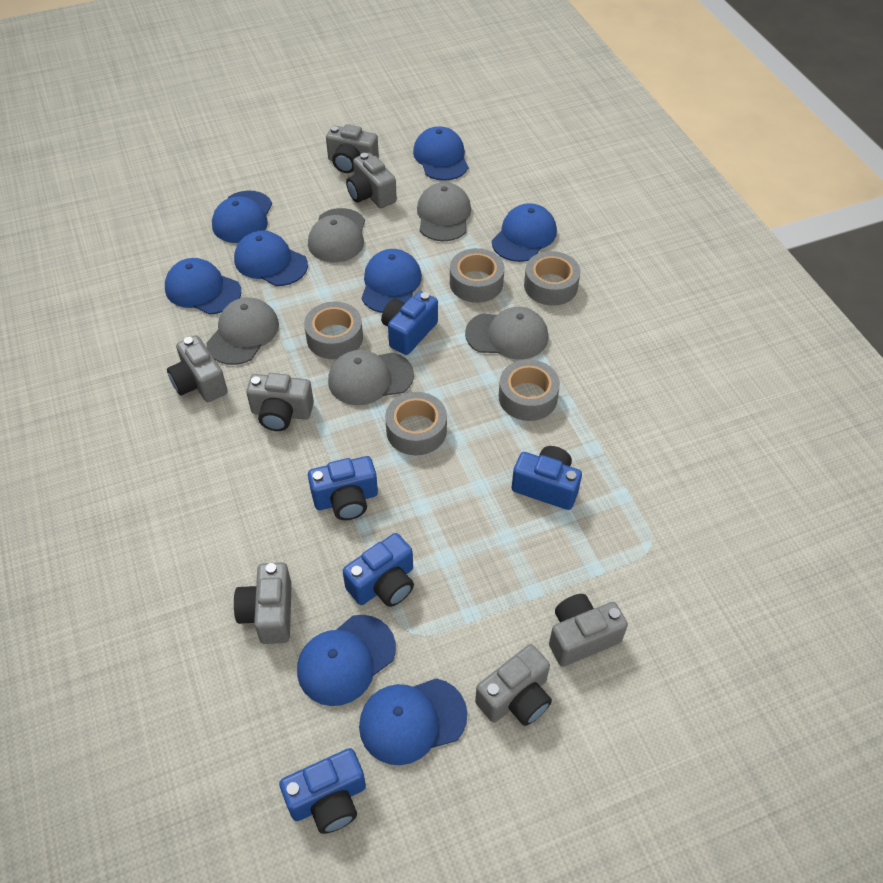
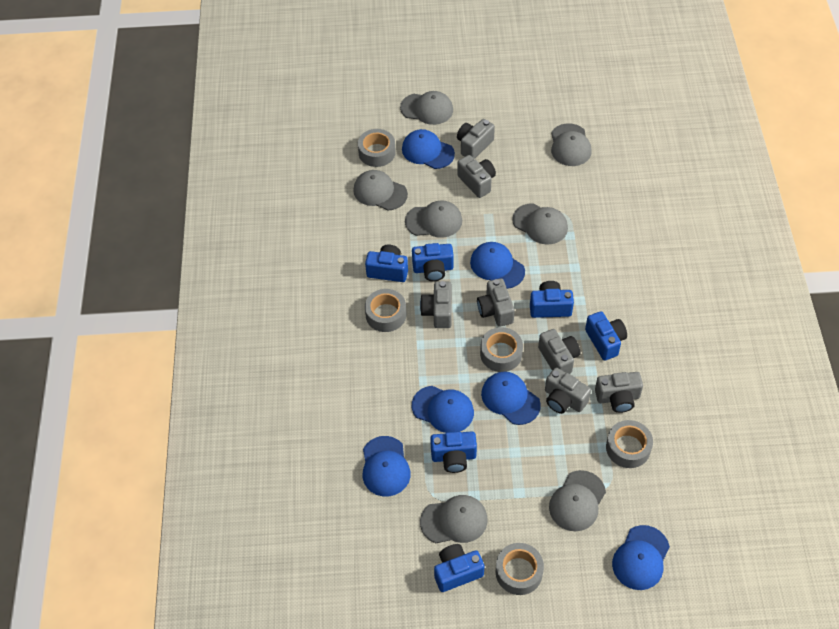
blue camera: [279,748,366,834] [308,456,378,520] [343,533,414,607] [381,291,438,355] [512,446,582,510] = 5 -> [365,245,408,282] [412,243,454,281] [430,431,477,473] [434,544,485,592] [530,281,574,318] [585,311,627,361] = 6
blue cap: [165,258,241,314] [212,191,272,243] [234,230,308,286] [297,615,396,706] [359,678,467,765] [361,249,422,313] [413,126,468,181] [492,203,557,262] = 8 -> [363,436,411,497] [402,129,455,169] [412,386,474,433] [470,242,525,289] [481,372,541,425] [612,525,670,590] = 6
grey cap: [206,297,279,365] [308,208,365,262] [328,350,414,405] [417,182,471,241] [465,307,548,359] = 5 -> [353,170,408,211] [400,91,453,125] [405,200,462,238] [420,495,488,543] [512,203,568,245] [549,470,606,531] [551,123,592,166] = 7

